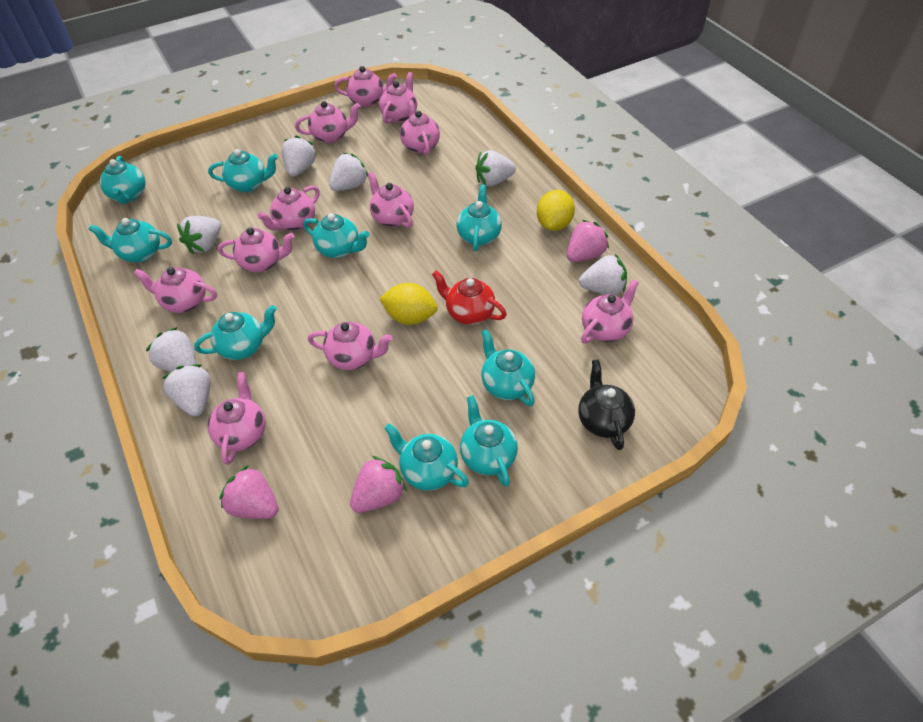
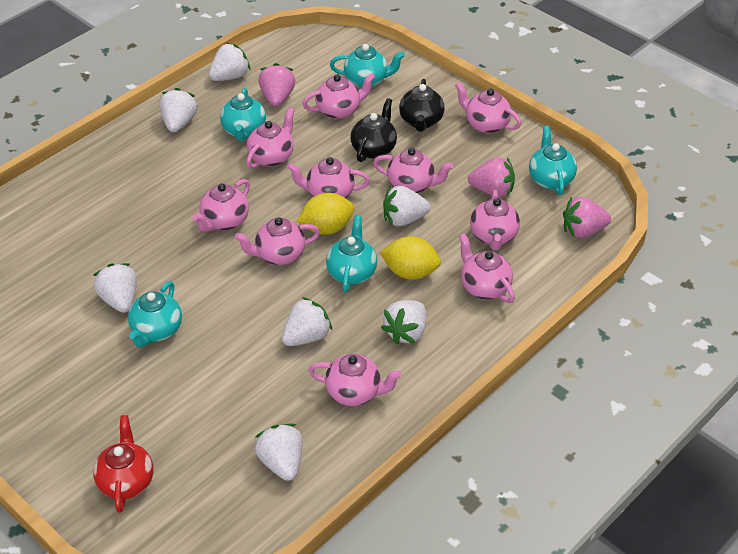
black teapot: [578,360,635,450] = 1 -> [350,98,397,162] [399,79,445,132] = 2
pink teapot: [133,267,217,313] [208,372,266,465] [218,228,295,272] [257,185,320,231] [295,101,361,143] [308,322,393,370] [334,66,397,107] [368,172,414,228] [379,72,417,124] [400,100,440,155] [581,279,639,344] = 11 -> [193,179,250,232] [235,218,320,265] [246,107,295,169] [287,157,370,198] [302,73,375,119] [308,354,402,406] [373,148,453,193] [455,82,521,134] [459,233,515,303] [470,189,520,250] = 10
turquoise teapot: [88,218,172,262] [100,156,146,204] [194,305,277,360] [208,149,278,192] [303,213,369,258] [384,423,469,491] [457,184,502,251] [460,395,518,487] [481,330,535,406] = 9 -> [128,281,182,348] [220,88,266,141] [326,215,377,293] [330,44,405,88] [529,126,577,195] = 5

